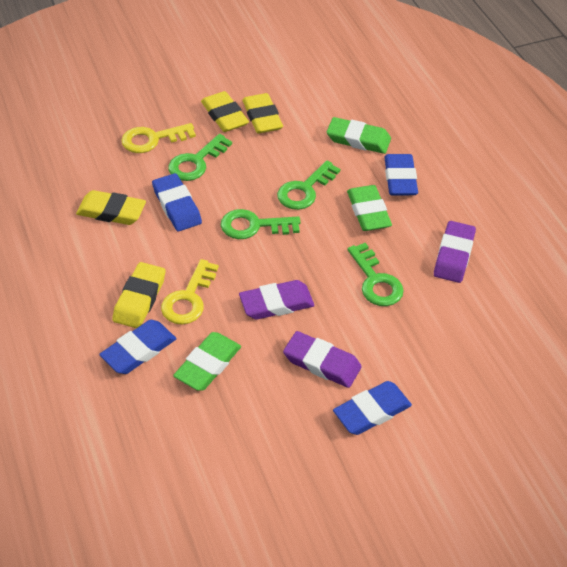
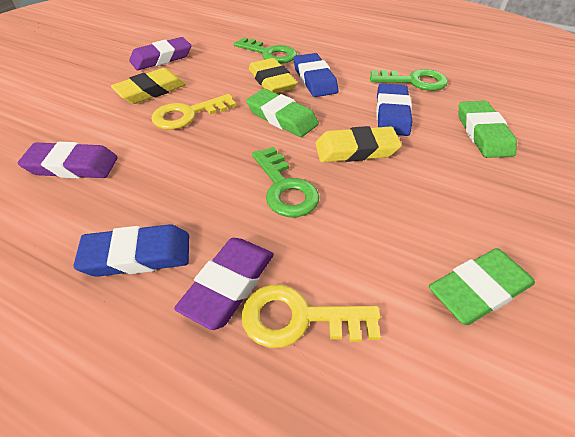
blue eraser: [99,320,176,374] [152,173,202,231] [333,381,412,435] [384,154,418,195] = 4 -> [73,224,189,277] [294,53,338,97] [376,84,412,136] = 3
green key: [168,134,232,181] [221,209,301,239] [277,161,340,210] [347,243,404,306] = 4 -> [234,37,297,64] [252,147,319,217] [370,69,448,91] = 3
yellow eraser: [76,190,146,225] [112,262,166,328] [201,91,249,132] [242,93,283,134] = 4 -> [111,68,186,104] [249,58,298,93] [315,126,402,162] = 3

